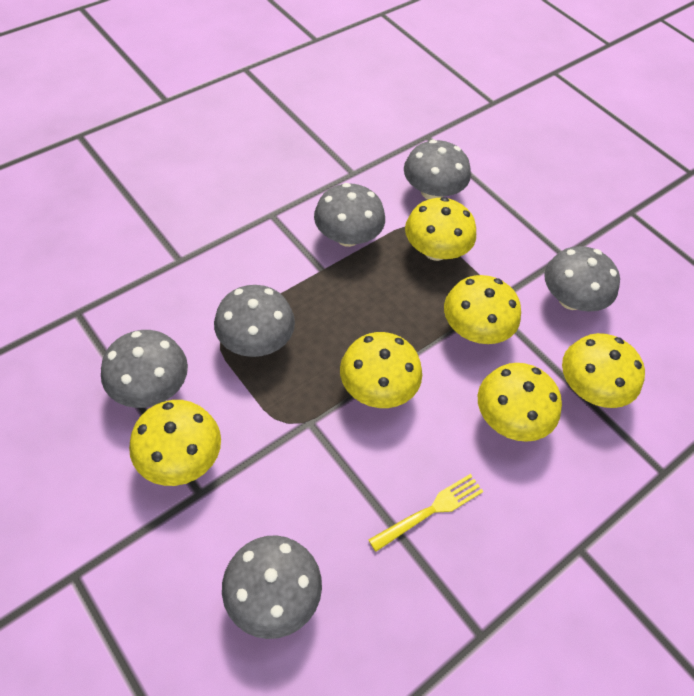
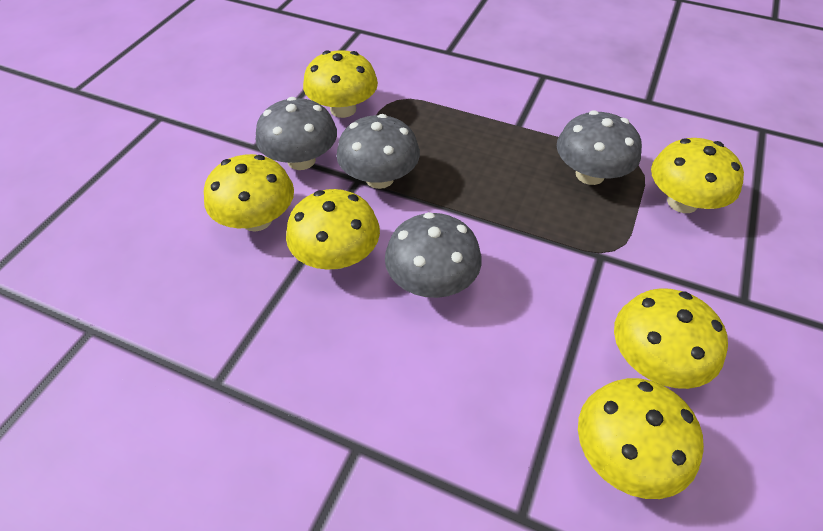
grey mushroom: [101,330,188,408] [214,285,295,357] [222,535,322,639] [314,183,385,247] [404,140,471,199] [544,246,620,312] = 6 -> [256,97,337,170] [336,114,420,189] [385,212,482,298] [557,111,642,185] = 4
yellow fork: [369,474,484,552] = 1 -> none = 0

